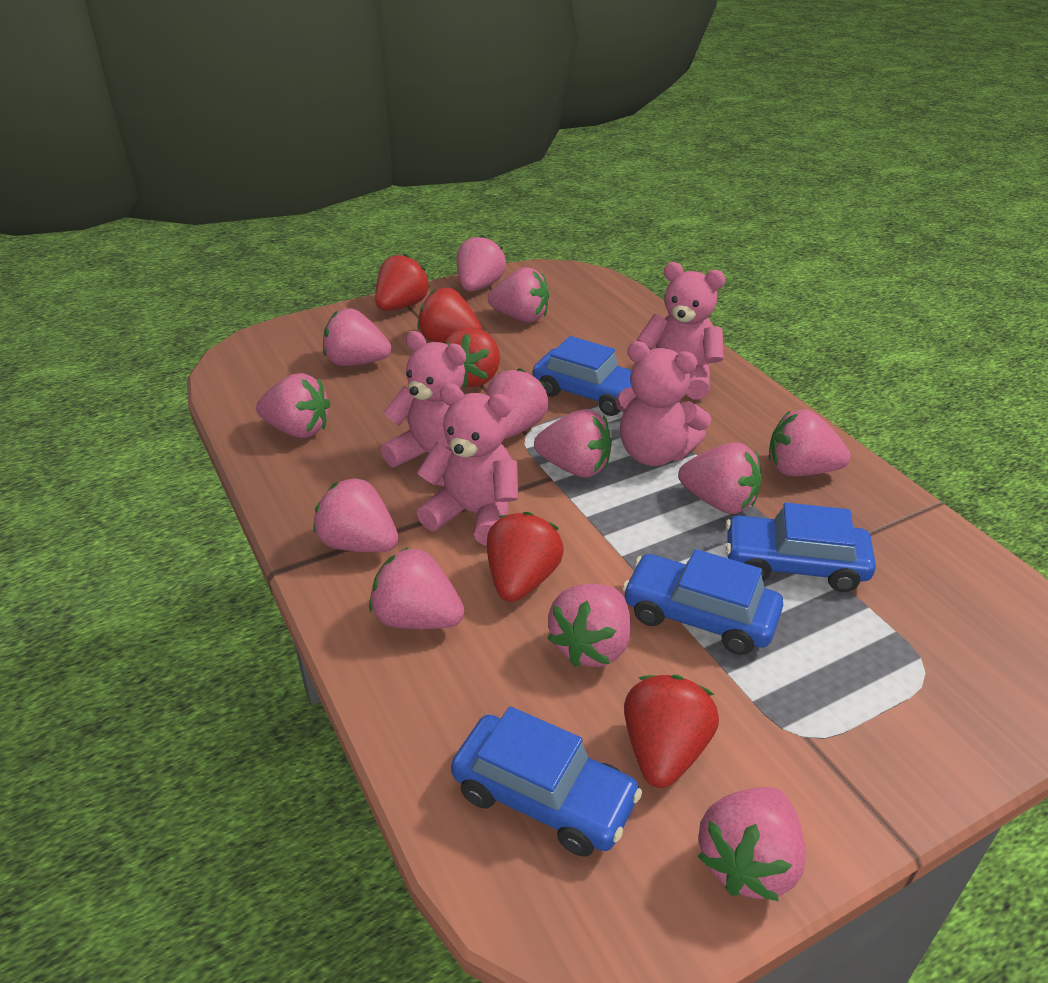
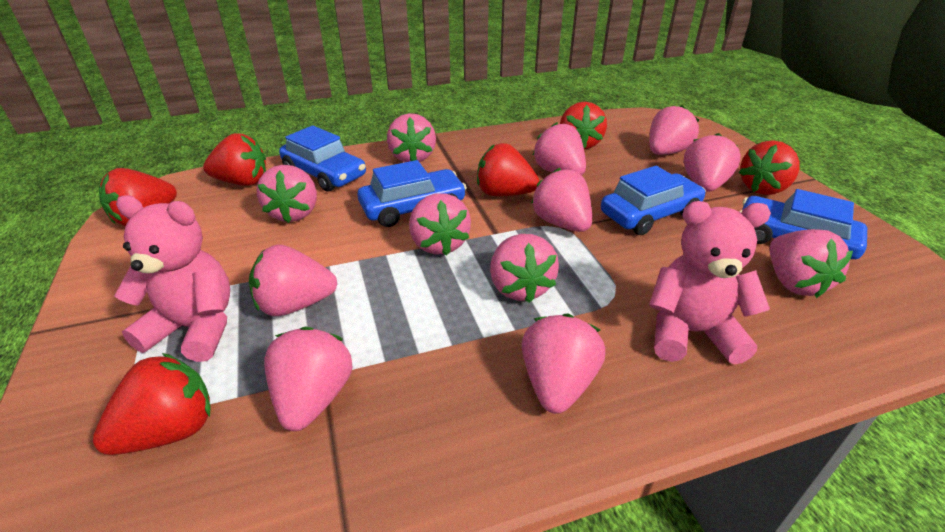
pink teddy bear: [381,331,466,486] [417,383,518,546] [615,341,711,466] [637,262,725,400] = 4 -> [114,195,230,362] [649,201,771,364] = 2
red strawberry: [375,254,430,311] [417,288,482,343] [444,327,500,388] [487,511,564,602] [624,675,719,788] = 5 -> [93,353,210,455] [99,168,177,226] [203,133,266,186] [477,143,539,196] [560,102,607,149] [738,140,800,195] = 6

